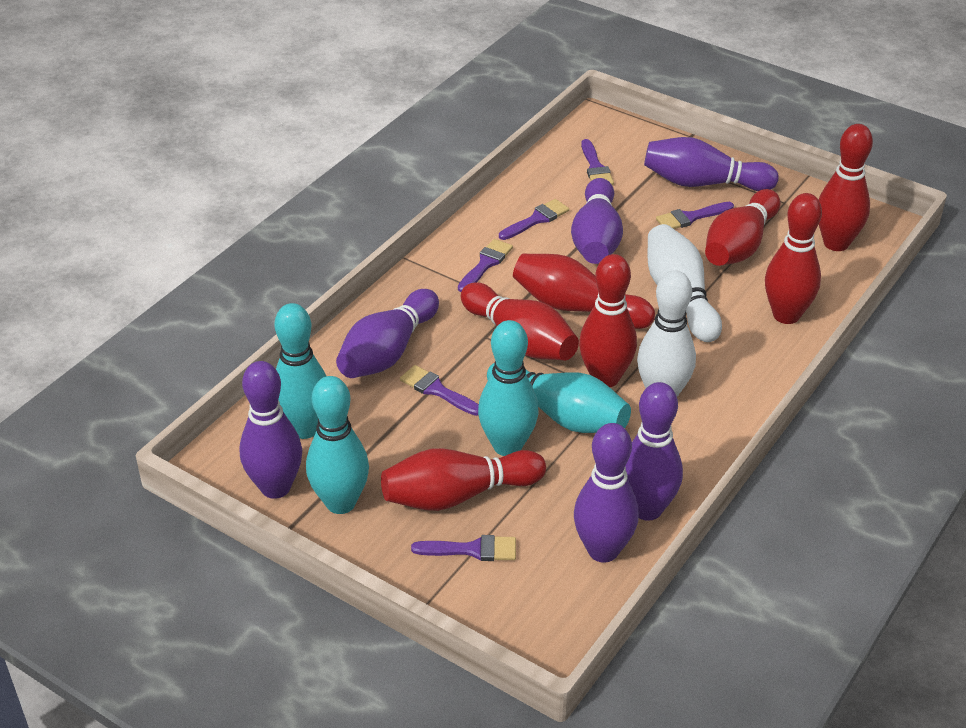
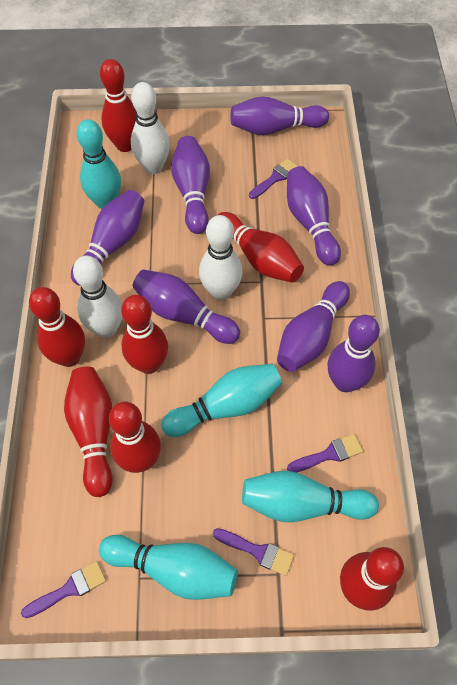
purple bowling pin: [240,361,302,499] [336,289,439,378] [571,178,623,264] [574,423,639,563] [625,382,683,521] [644,137,779,191] = 6 -> [71,190,144,286] [132,270,240,344] [171,136,210,234] [230,96,329,135] [277,281,350,372] [287,166,341,266] [327,315,380,392] = 7
purple brush: [400,365,479,416] [411,535,516,561] [458,239,513,292] [499,199,569,240] [581,139,614,185] [656,202,734,229] = 6 -> [21,561,106,618] [213,528,294,576] [249,159,298,199] [287,434,363,472] = 4
white bowling pin: [637,270,696,397] [647,224,722,342] = 2 -> [73,256,123,338] [131,82,170,174] [199,215,242,300] = 3

